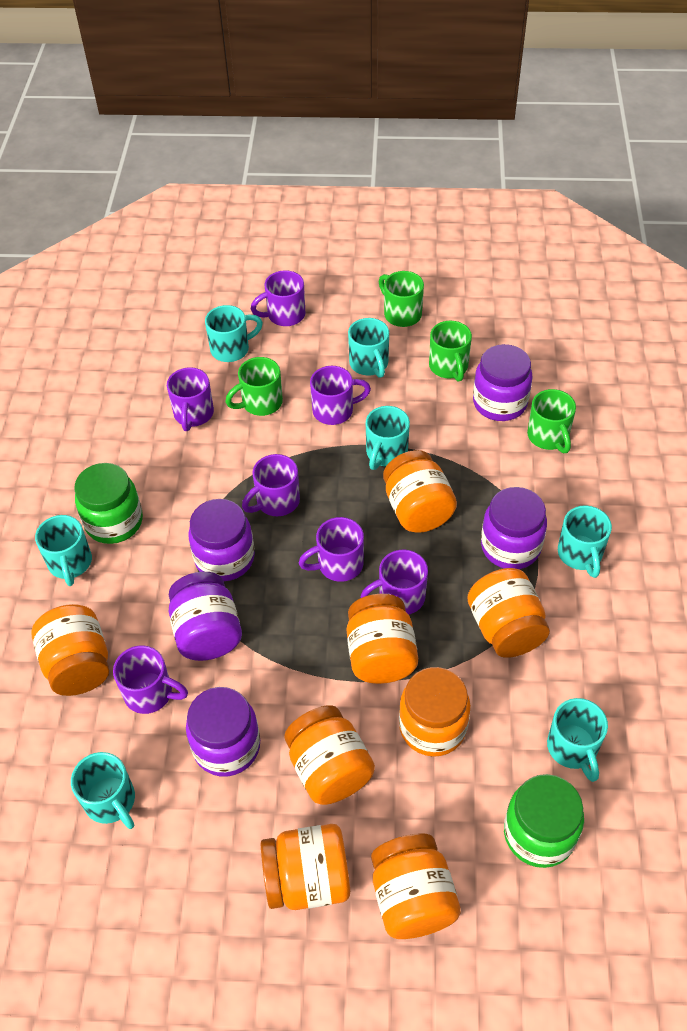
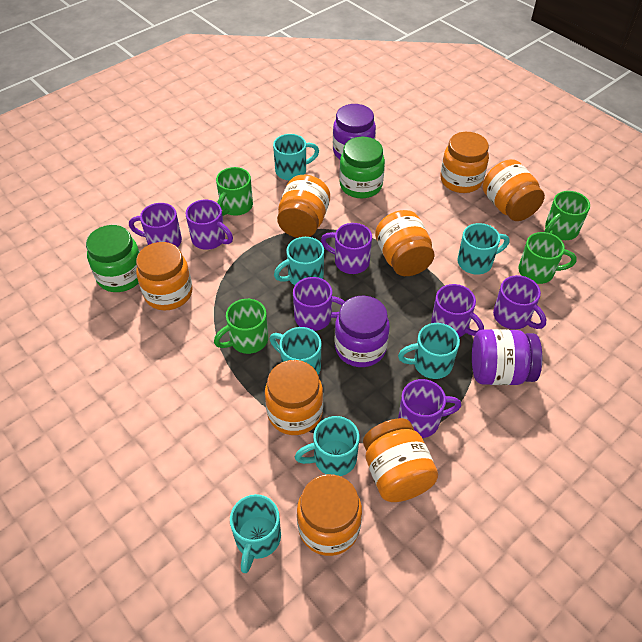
purple jar: [169,572,242,661] [186,687,260,777] [188,499,255,581] [473,344,532,421] [481,487,547,569] = 5 -> [333,104,376,159] [335,295,390,367] [472,329,542,385] = 3

